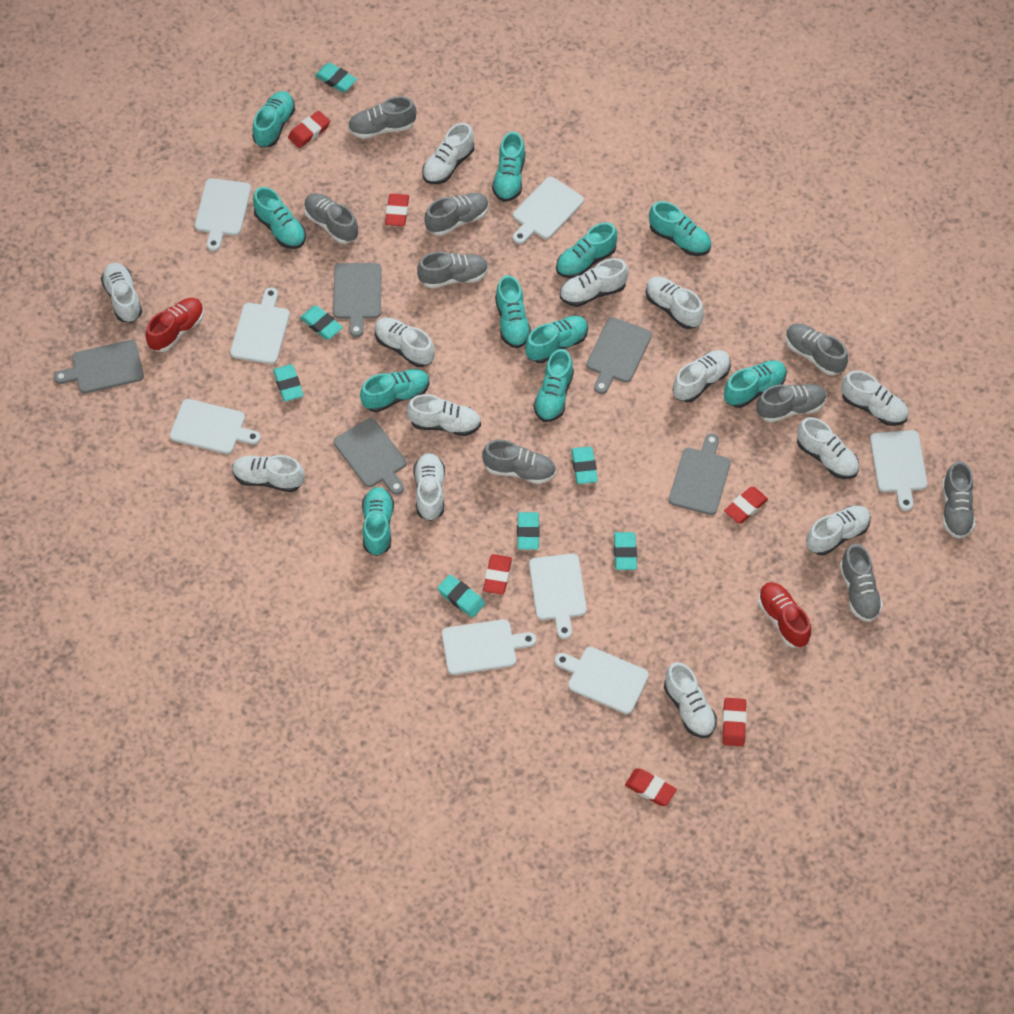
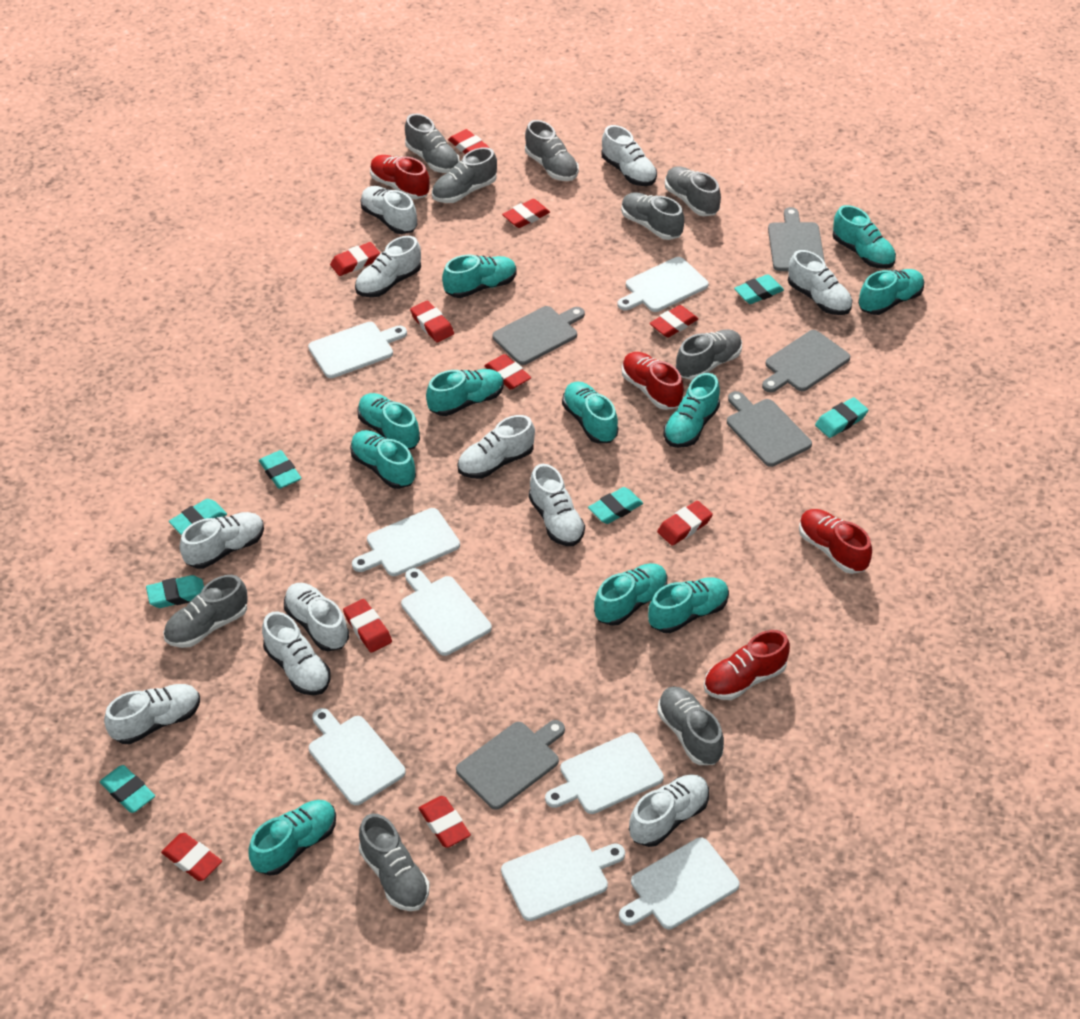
red eraser: [288,111,330,148] [385,194,409,226] [483,554,512,595] [625,769,677,806] [722,698,747,746] [724,487,768,523] = 6 -> [161,833,222,881] [330,242,380,276] [343,599,392,653] [410,301,454,342] [419,796,471,848] [448,129,489,154] [484,354,531,390] [502,199,550,228] [649,305,698,337] [657,501,713,546] = 10
red shoe: [145,298,204,352] [758,582,811,648] = 2 -> [370,155,430,199] [622,352,684,410] [704,630,790,700] [799,509,872,574] = 4
white shoe: [101,263,142,322] [232,455,304,492] [375,318,435,367] [407,394,481,436] [413,453,445,521] [422,123,474,184] [560,258,629,307] [646,277,704,329] [664,662,717,738] [673,350,731,402] [797,417,859,479] [806,506,871,555] [841,371,909,426] = 13 -> [104,684,200,744] [180,512,264,569] [262,612,330,695] [284,583,349,651] [355,236,421,297] [360,186,417,234] [457,415,535,479] [529,464,585,546] [602,125,657,186] [629,774,709,847] [788,250,852,315] = 11

